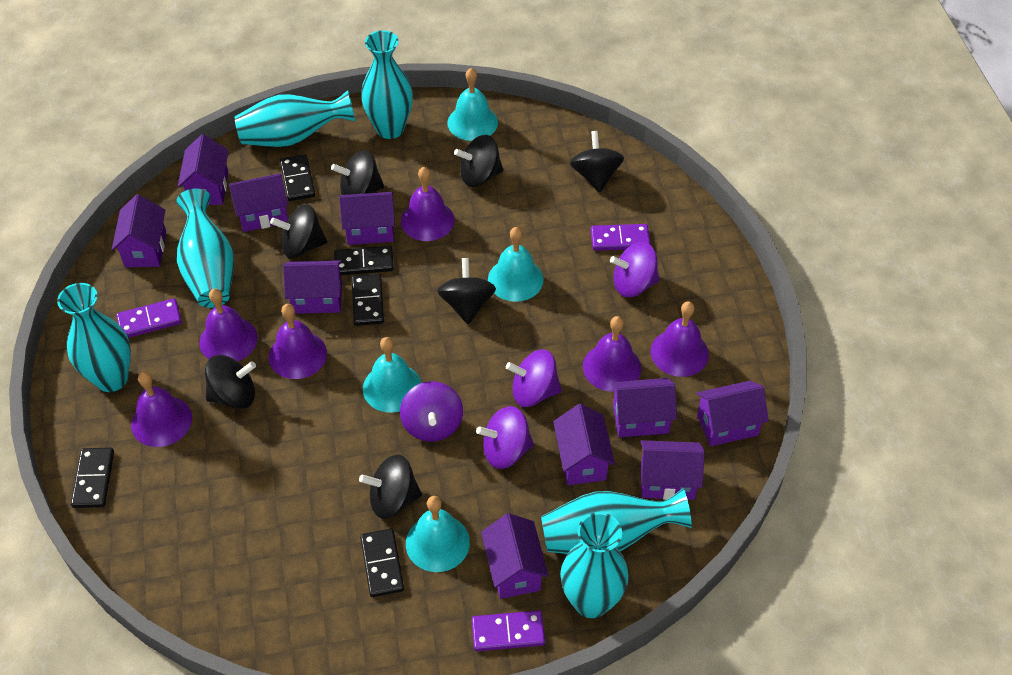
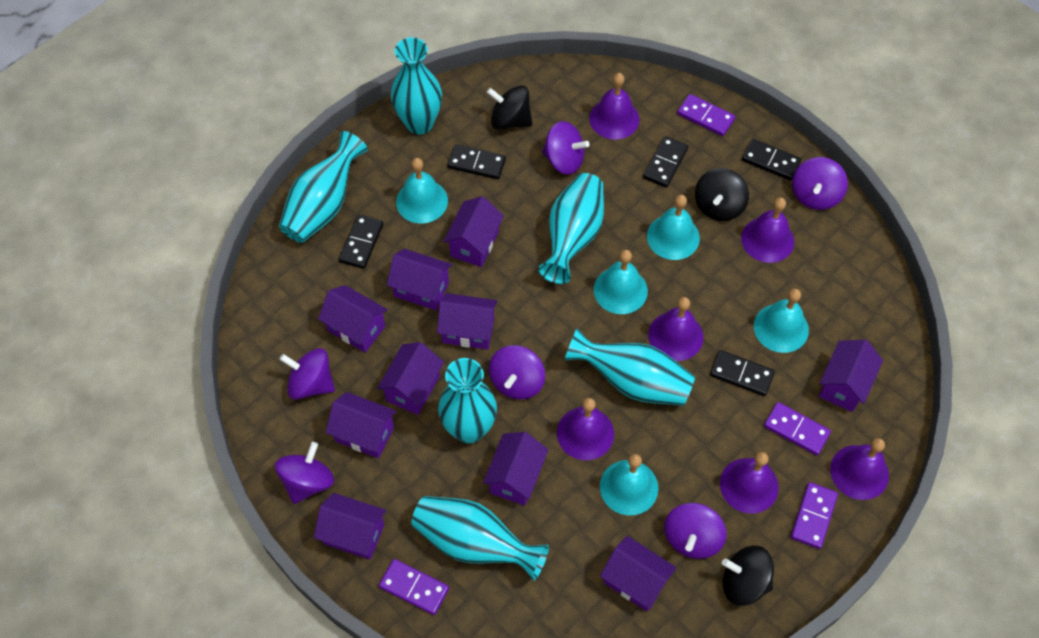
black spinning top: [205,355,256,409] [270,204,327,258] [331,150,384,195] [359,455,422,519] [437,258,496,324] [454,135,503,187] [570,131,624,193] = 7 -> [487,85,532,130] [695,168,749,221] [722,545,774,606] = 3
purple domino: [116,298,182,338] [472,610,545,651] [591,224,651,251] = 3 -> [379,559,449,615] [677,94,735,136] [764,402,831,455] [791,482,838,549] = 4
purple spinning top: [400,381,463,442] [476,406,534,469] [506,349,562,407] [610,242,660,297] = 4 -> [275,442,334,504] [280,348,335,399] [489,345,545,400] [542,121,590,175] [664,503,726,559] [792,157,848,210] = 6
turquoise bell: [363,337,422,413] [406,496,470,572] [447,68,498,141] [488,227,544,302] = 4 -> [396,158,448,223] [594,249,648,314] [600,454,658,515] [647,195,700,260] [754,289,809,353] = 5

